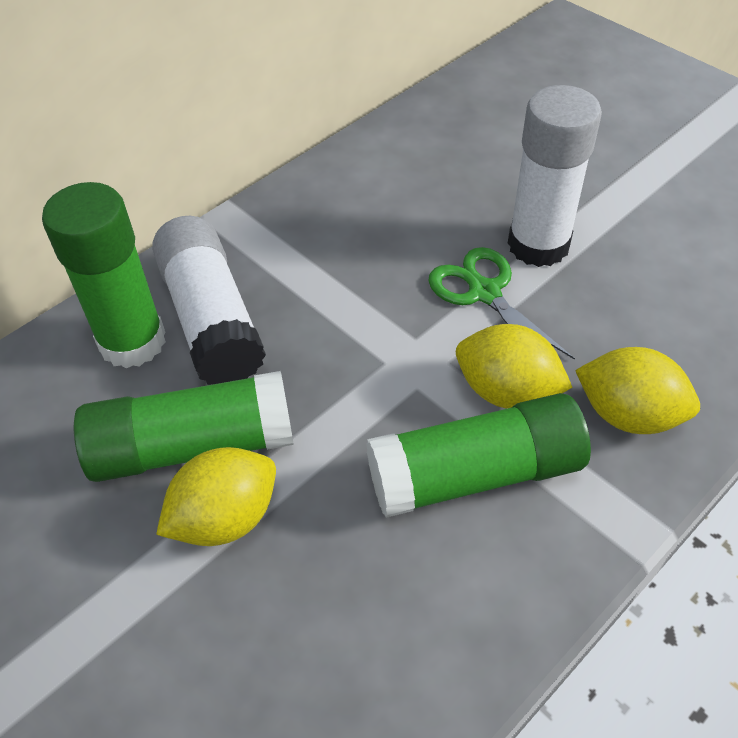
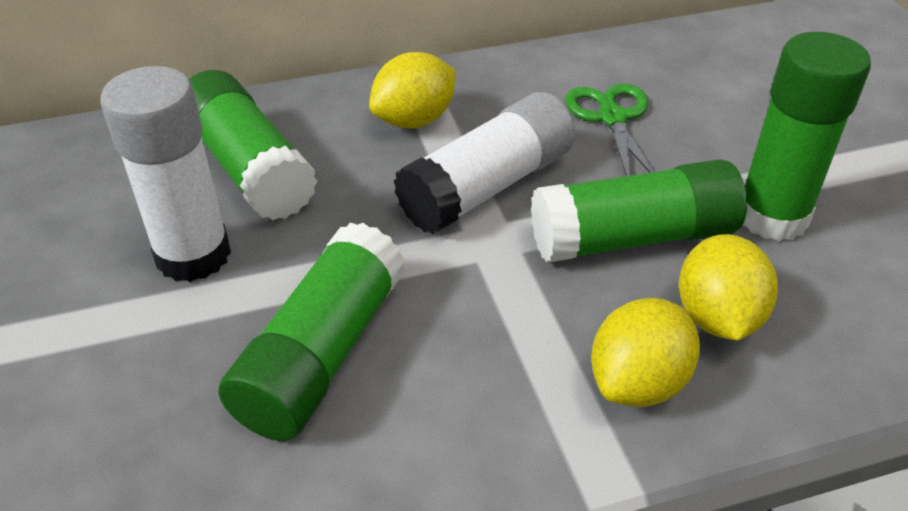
green glue stick: [42,182,166,368] [74,371,294,482] [366,393,591,518] = 3 -> [189,70,317,220] [218,222,405,441] [531,159,747,263] [743,32,871,241] = 4

